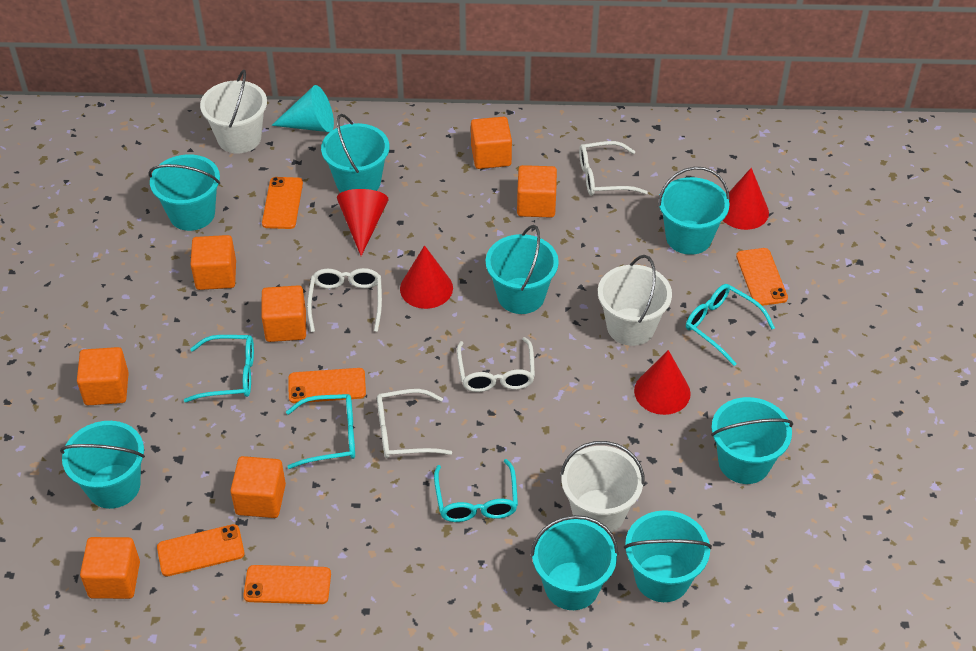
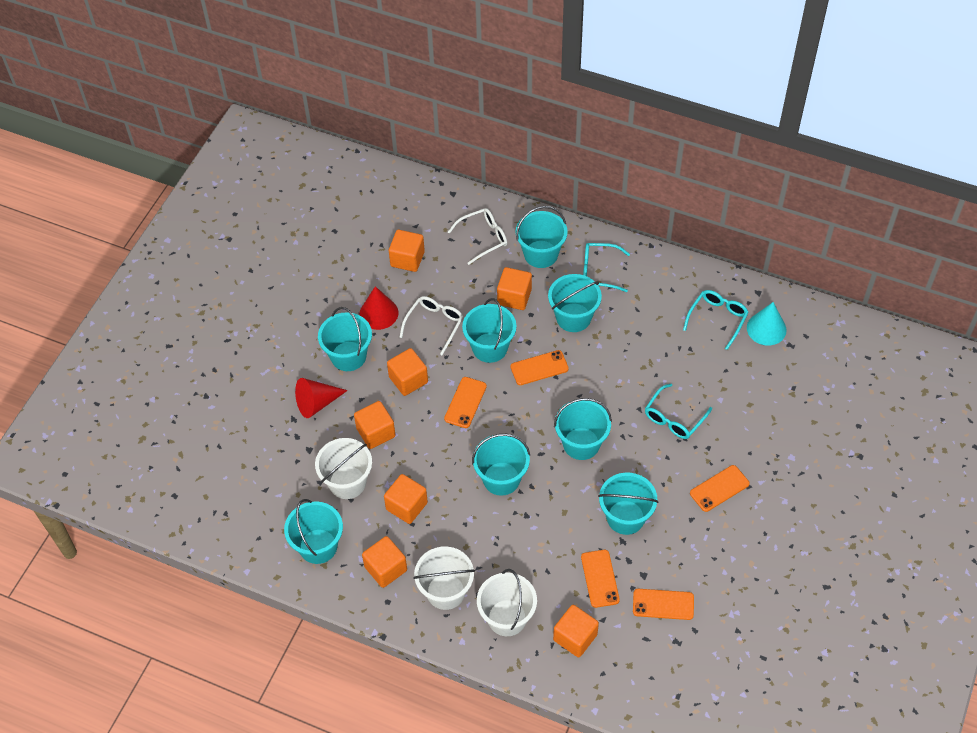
red cone: [337,189,388,256] [400,245,453,309] [634,350,691,415] [723,168,769,230] = 4 -> [295,378,348,418] [359,286,398,330] = 2
turquoise glasses: [184,335,254,403] [286,394,355,469] [434,459,518,522] [686,284,775,366] = 4 -> [583,243,630,292] [645,384,712,439] [683,290,749,350] = 3
white glasses: [307,268,382,332] [377,389,452,458] [457,337,535,392] [579,141,648,196] = 4 -> [400,296,463,355] [448,208,507,265] = 2

